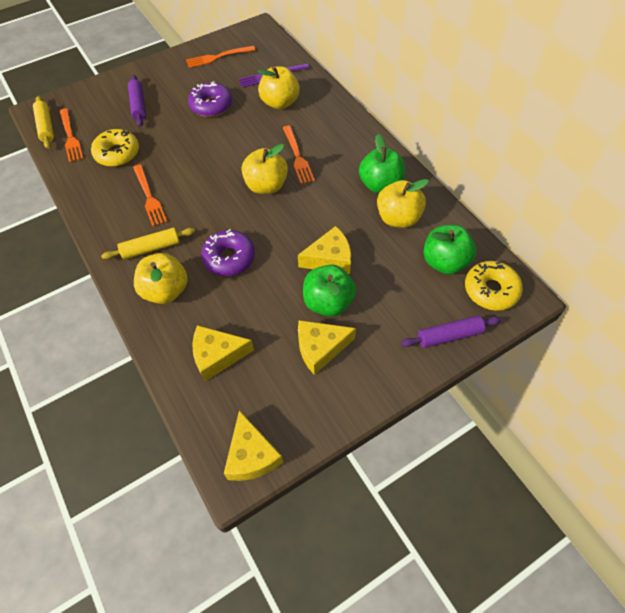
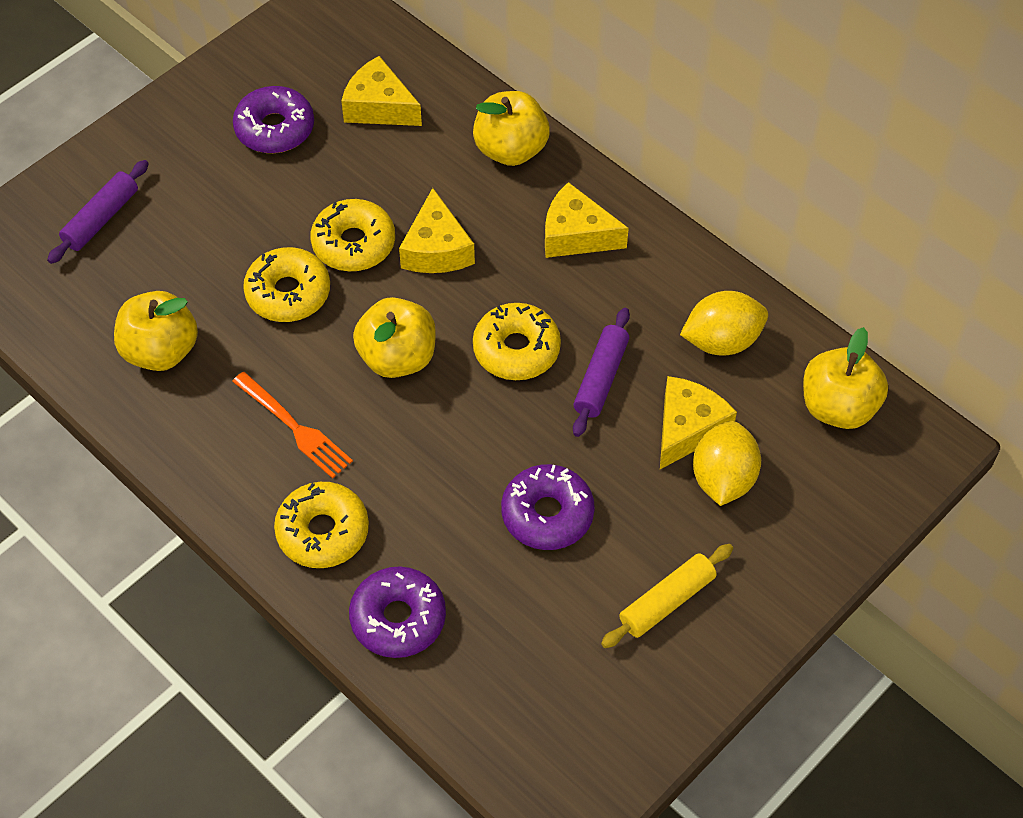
green apple: [303,265,356,317] [359,134,405,194] [423,225,476,275] = 3 -> none = 0
orange fork: [60,108,84,162] [133,164,167,227] [186,46,255,68] [283,126,315,184] = 4 -> [232,372,353,479] = 1
purple donut: [188,81,232,117] [201,229,255,276] = 2 -> [233,86,314,153] [349,566,446,658] [501,464,595,550] = 3
purple fork: [239,63,309,88] = 1 -> none = 0
yellow donut: [91,129,139,167] [465,261,523,311] = 2 -> [243,247,330,322] [274,482,369,568] [311,199,395,271] [473,303,561,380] = 4
yellow lemon: none = 0 -> [680,291,768,356] [693,421,761,506] = 2
yellow rolling pin: [33,96,54,149] [101,228,195,260] = 2 -> [601,544,733,648] = 1

